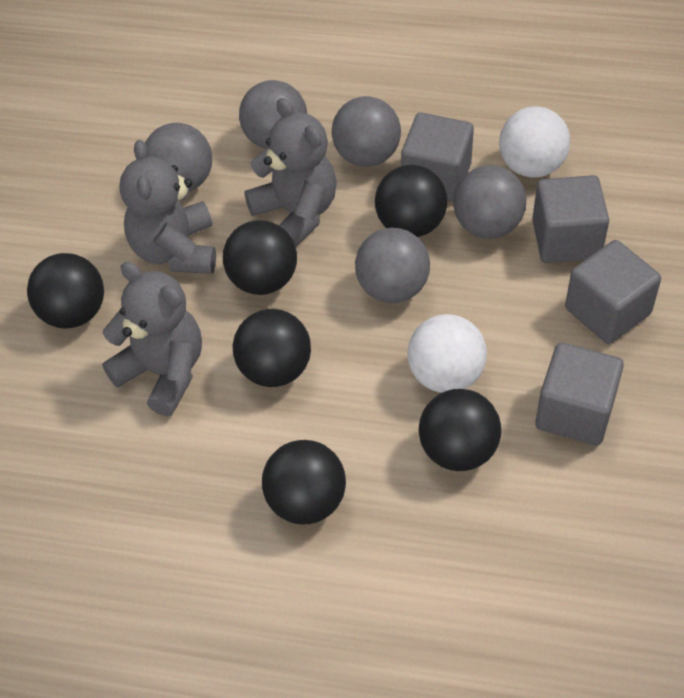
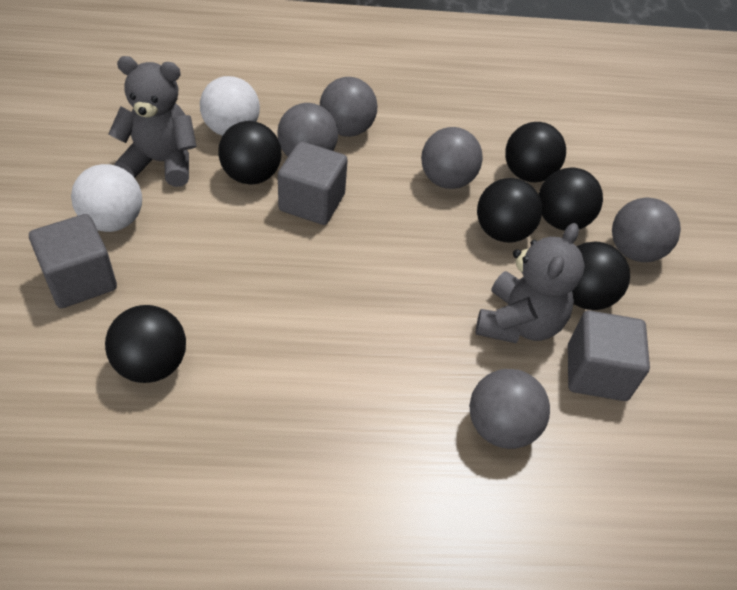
grey cube: [401,113,474,202] [532,175,609,263] [535,342,624,445] [565,240,661,344] = 4 -> [29,214,117,308] [278,141,348,225] [568,310,650,401] = 3
grey teddy bear: [102,261,202,416] [120,140,216,274] [245,98,337,247] = 3 -> [108,56,197,187] [476,223,585,343] = 2

